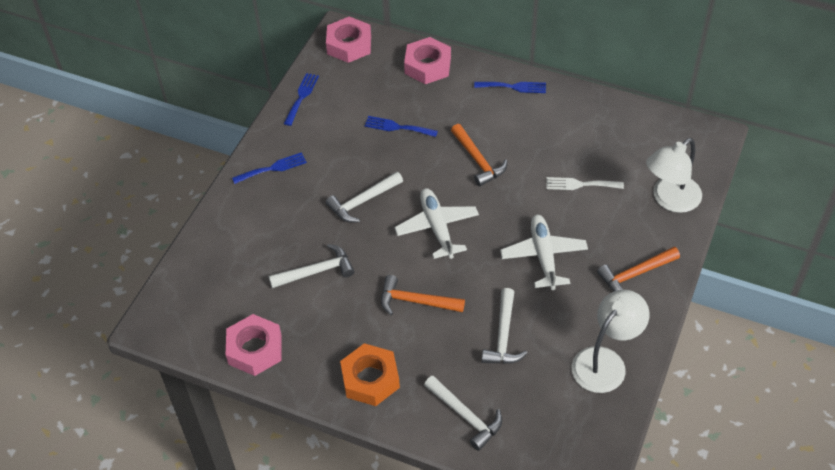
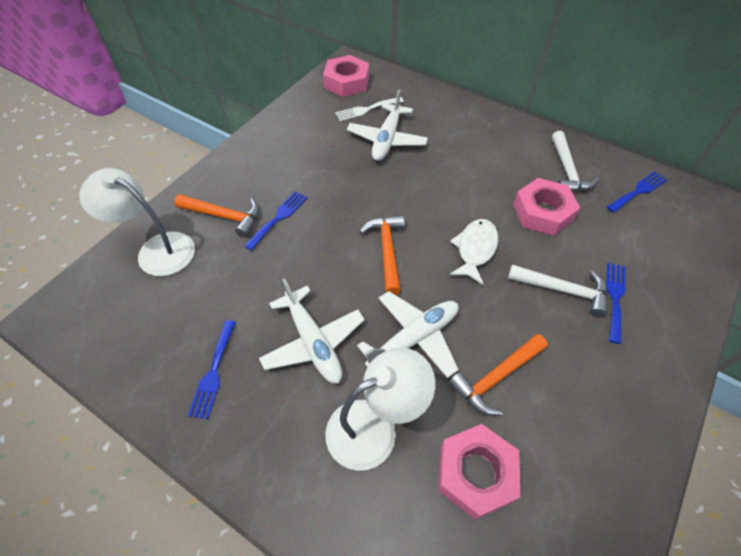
orange nut: [340,343,400,406] = 1 -> none = 0
white fish: none = 0 -> [449,219,498,285] = 1
white hammer: [269,244,354,288] [326,172,403,223] [424,376,502,451] [482,288,527,364] = 4 -> [508,264,608,318] [552,131,599,192] = 2
white plane: [394,188,479,259] [500,215,588,290] = 2 -> [259,278,365,383] [347,90,428,161] [357,291,459,378] = 3

